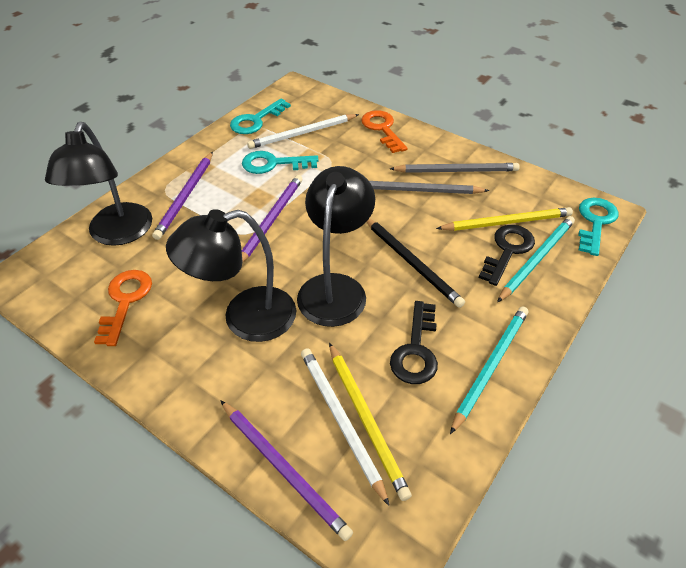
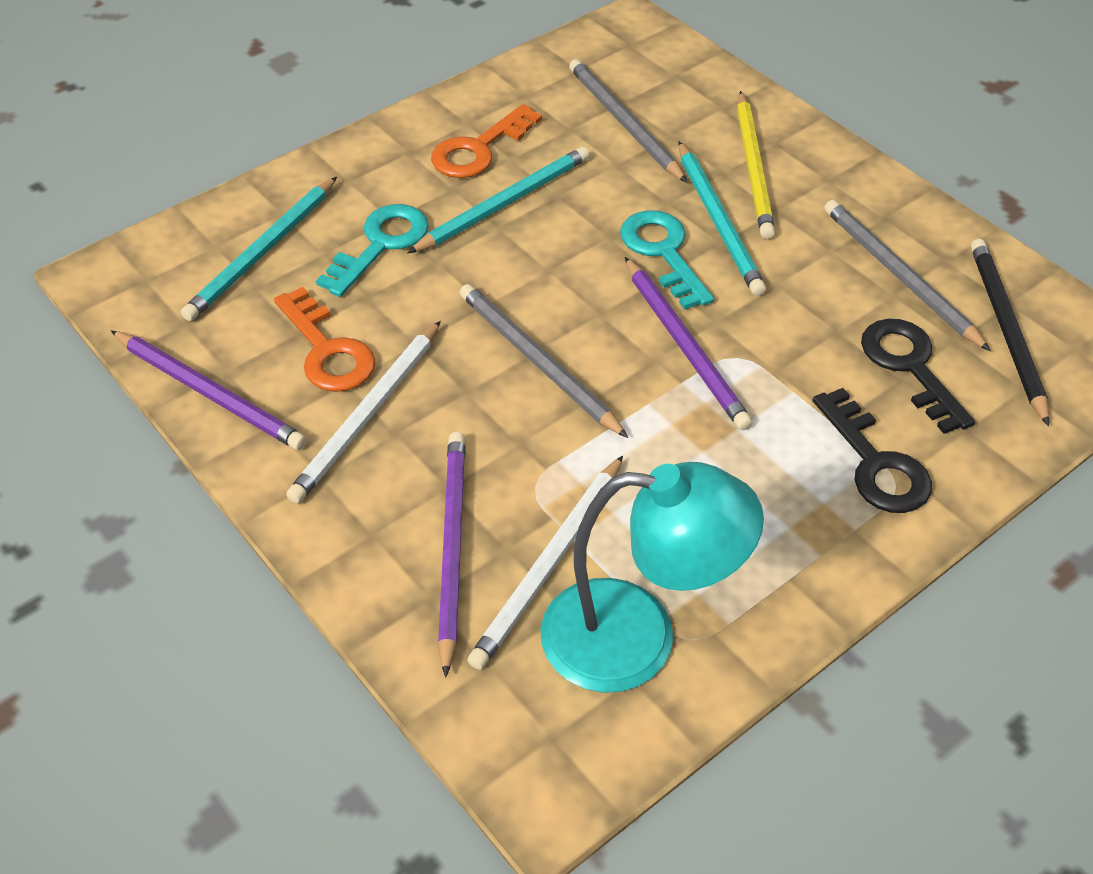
black lamp: [45,122,152,246] [166,209,296,342] [297,166,375,327] = 3 -> none = 0
grey pencil: [369,181,489,194] [390,163,520,173] = 2 -> [460,284,628,438] [569,59,687,183] [824,200,991,351] = 3
turquoise key: [230,99,291,134] [242,151,319,174] [578,198,619,256] = 3 -> [316,204,429,297] [620,210,714,310] = 2
turquoise lamp: none = 0 -> [541,462,764,693] = 1
turquoise pencil: [450,306,528,434] [497,216,575,303] = 2 -> [181,177,337,321] [408,147,589,253] [678,141,766,296] = 3
yellow pencil: [329,343,412,501] [436,207,573,231] = 2 -> [737,91,775,239] = 1

